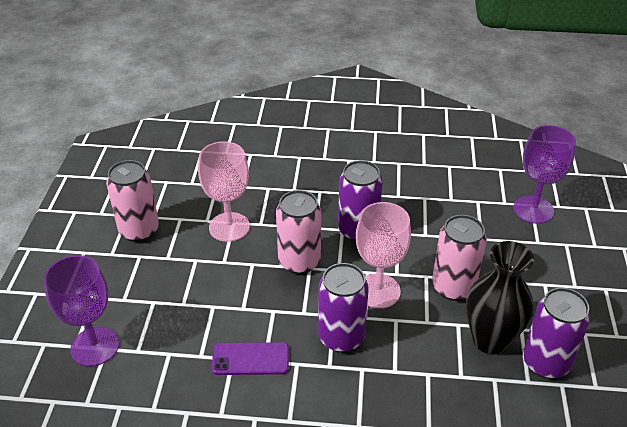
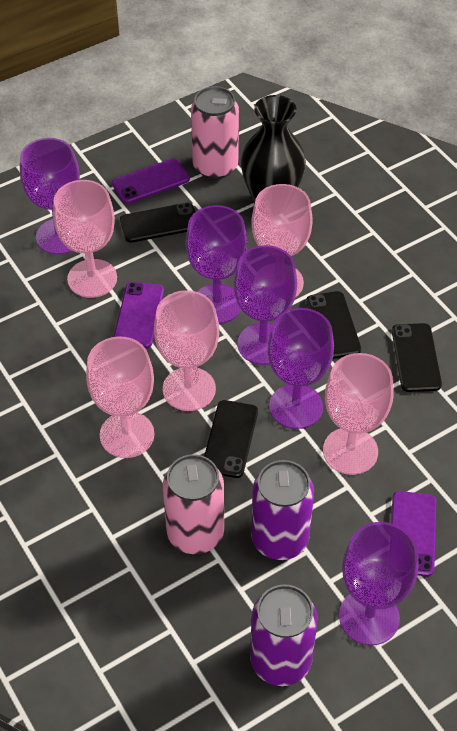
black phone: none = 0 -> [120,203,195,243] [204,400,258,478] [306,291,361,359] [392,323,442,392] = 4
pink can: [106,160,159,242] [276,190,321,274] [432,215,487,301] = 3 -> [163,454,224,554] [191,86,239,179] = 2
pink goblet: [198,141,250,242] [356,202,411,308] = 2 -> [53,180,117,298] [86,336,154,458] [154,290,219,411] [251,184,313,297] [323,353,393,475] = 5
purple can: [318,263,369,352] [338,160,383,242] [523,288,590,379] = 3 -> [250,585,318,686] [251,460,314,560] = 2
purple goblet: [44,255,119,366] [513,125,576,224] = 2 -> [20,138,80,255] [186,205,247,324] [234,245,297,365] [268,308,334,429] [339,522,419,645] = 5
purple phone: [211,342,289,375] = 1 -> [112,158,190,204] [114,282,164,348] [391,491,436,577] = 3

